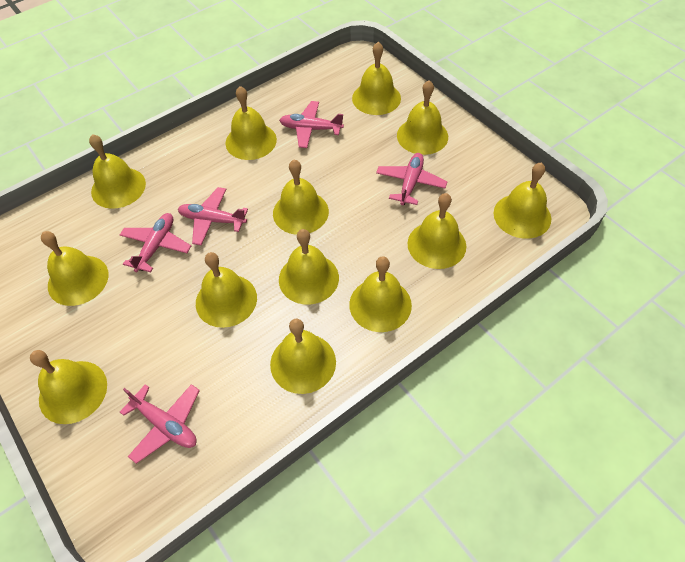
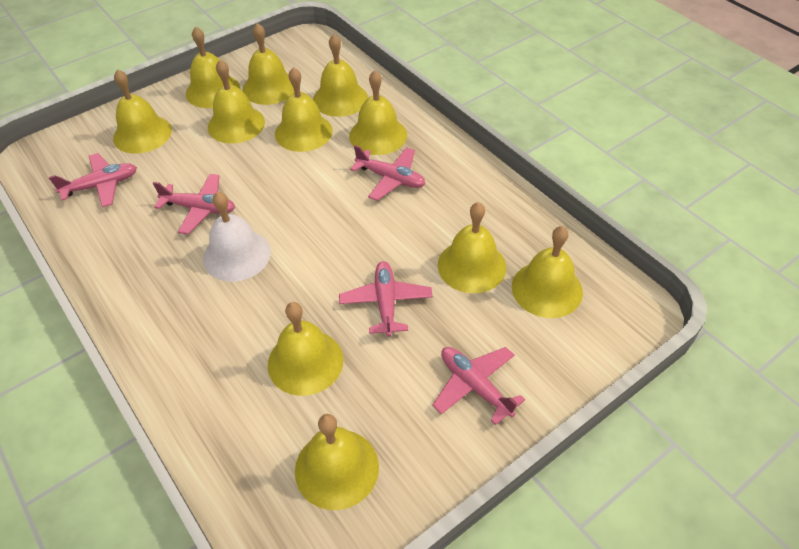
white bell: none = 0 -> [203,191,271,282] = 1
yellow bell: [30,350,107,424] [41,231,109,306] [89,134,146,209] [196,252,257,328] [225,86,277,160] [270,319,336,394] [273,160,329,235] [279,229,339,305] [349,256,412,332] [352,42,401,115] [397,80,448,155] [408,193,466,269] [493,162,551,239] = 13 -> [113,69,172,154] [186,26,240,108] [208,60,265,144] [243,23,294,105] [268,302,343,396] [275,67,333,152] [295,414,379,510] [313,34,368,117] [349,70,407,155] [438,202,506,293] [512,226,583,318] = 11

